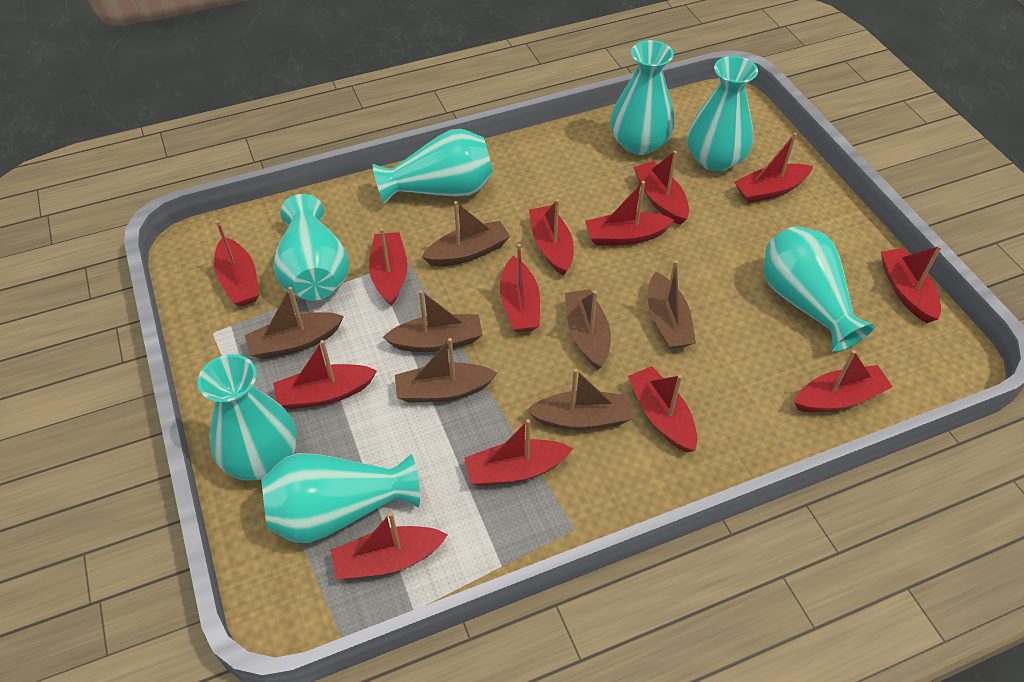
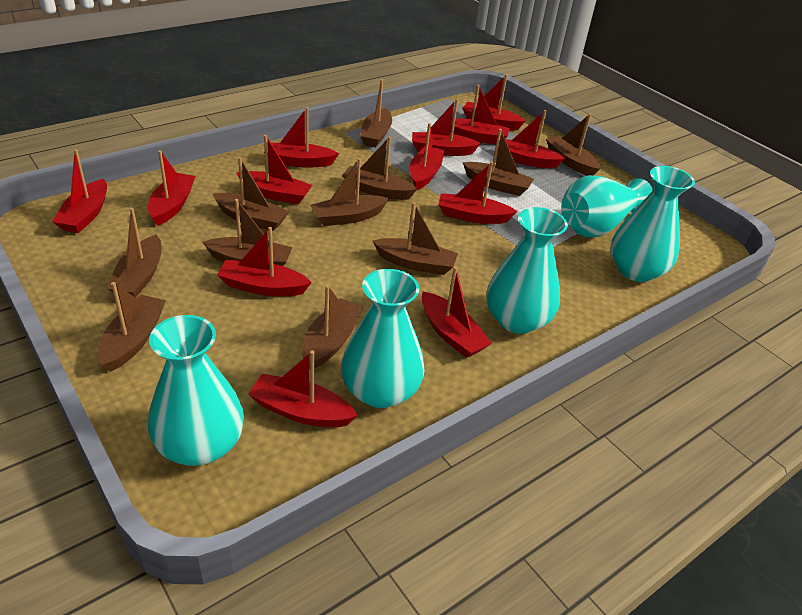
brown boat: [245,287,344,359] [383,290,482,352] [395,338,497,403] [422,201,510,266] [526,369,632,430] [565,289,611,369] [648,260,696,349] = 7 -> [98,282,166,372] [107,208,161,298] [203,199,292,266] [213,157,289,231] [302,285,363,370] [310,158,389,226] [342,137,417,200] [360,79,392,147] [373,202,458,275] [463,129,534,196] [546,114,600,176] = 11
turquoise vase: [197,354,297,481] [261,453,420,543] [274,194,349,301] [373,129,493,205] [610,40,675,155] [687,56,758,171] [764,226,875,352] = 7 -> [148,315,244,466] [341,269,425,408] [487,207,568,334] [561,175,653,237] [611,166,695,282] = 5

